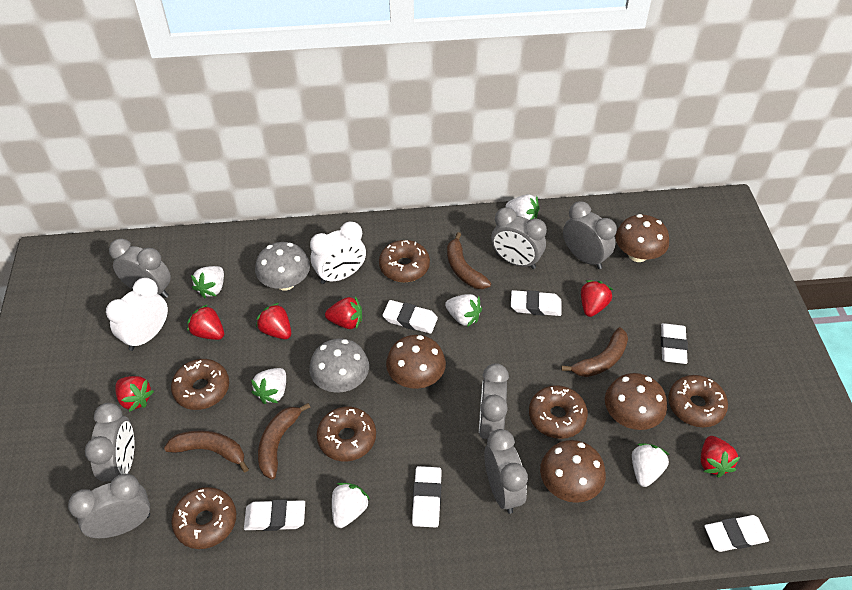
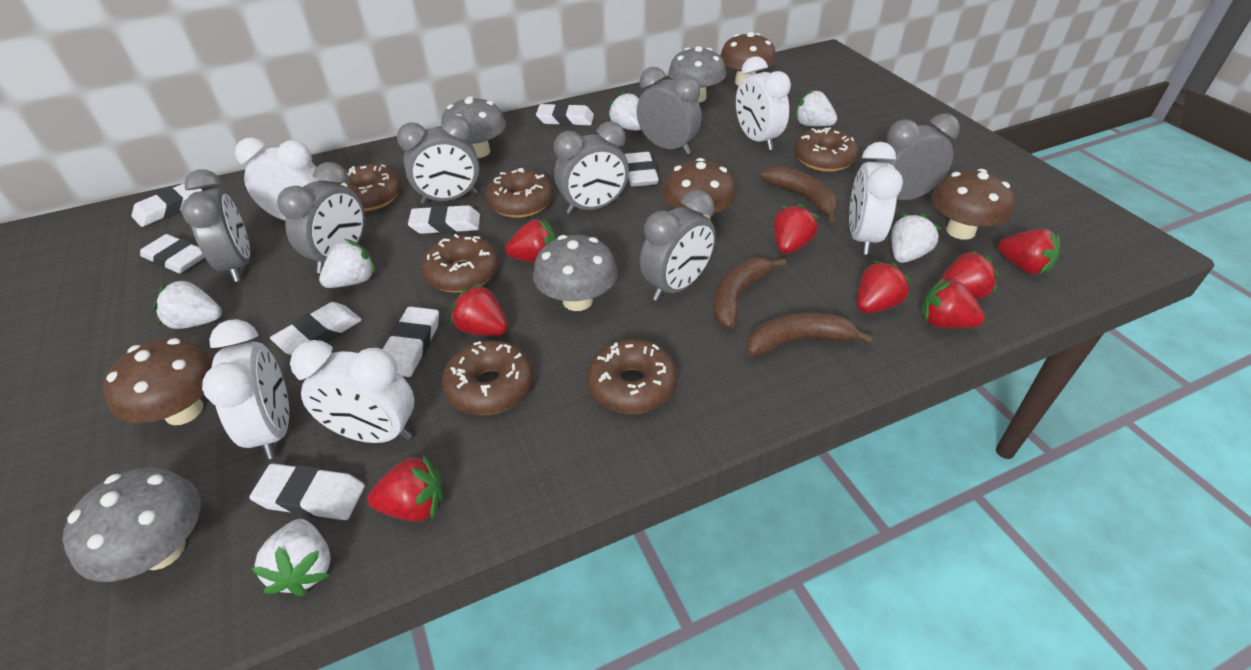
brown banana: [164,431,249,472] [258,403,310,479] [447,232,491,289] [561,327,628,377] = 4 -> [713,257,786,329] [747,313,874,356] [761,166,838,223] = 3
grey mushroom: [255,242,310,290] [309,338,369,393] = 2 -> [63,468,201,582] [441,96,506,158] [533,235,618,311] [668,46,726,102] = 4
red strawberry: [115,376,154,412] [187,304,224,340] [256,303,291,339] [325,296,362,329] [581,280,613,317] [701,436,740,477] = 6 -> [367,454,444,521] [451,284,508,336] [505,218,556,263] [774,204,819,254] [857,261,912,313] [921,277,985,328] [938,250,999,299] [998,229,1060,275] = 8
white clock: [106,278,168,351] [310,221,366,284] = 2 -> [202,319,289,459] [235,137,325,220] [290,340,414,443] [736,56,791,150] [849,142,903,255] = 5
white eraser: [244,500,305,531] [383,300,438,334] [412,466,442,527] [511,290,561,316] [661,323,688,364] [704,515,769,552] = 6 -> [132,183,202,227] [140,234,205,273] [249,463,365,520] [270,302,362,355] [383,306,439,377] [408,205,480,234] [536,103,594,126] [624,152,659,187] = 8

